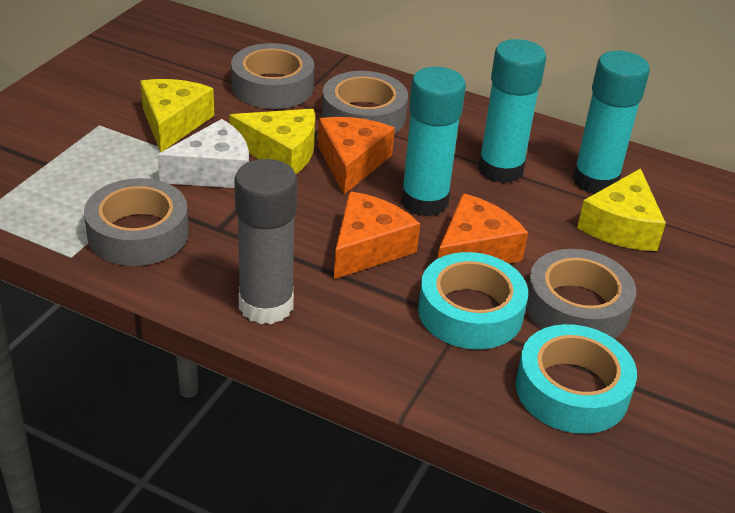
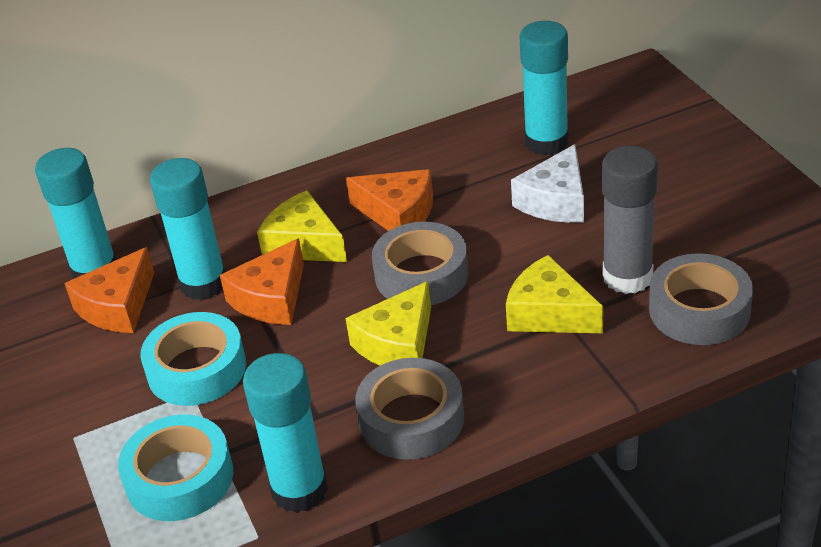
grey tape: [84,178,189,266] [231,43,314,109] [322,71,408,134] [526,249,636,339] = 4 -> [355,358,464,460] [372,222,468,305] [649,253,753,345] = 3
turquoise glue stick: [401,67,466,216] [478,39,546,183] [572,51,650,194] = 3 -> [35,148,117,279] [150,158,225,300] [243,353,328,513] [520,21,569,156] = 4

